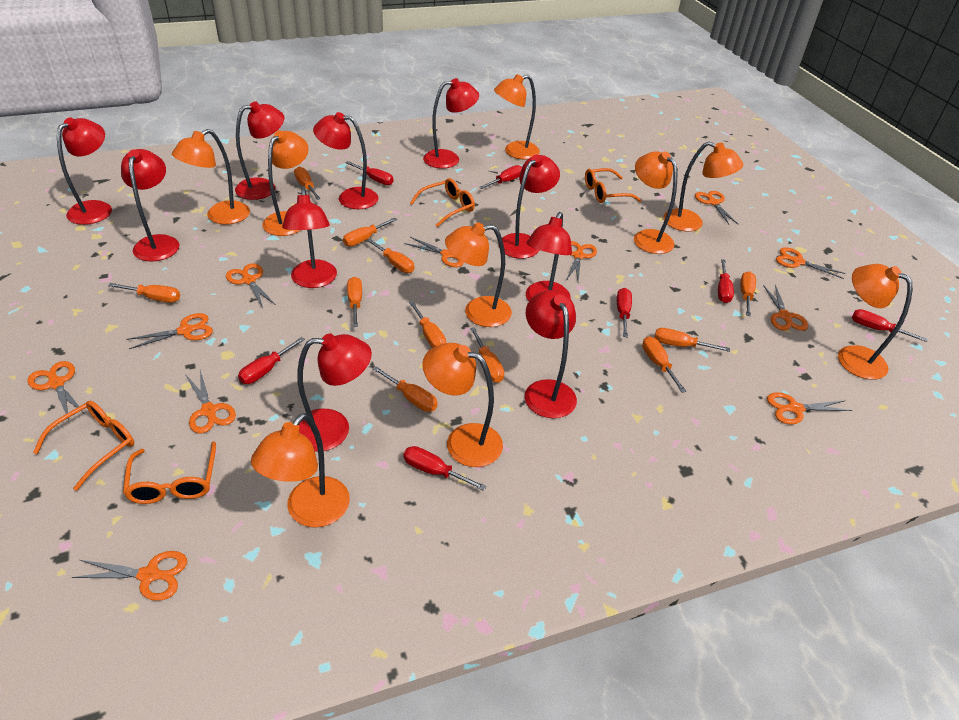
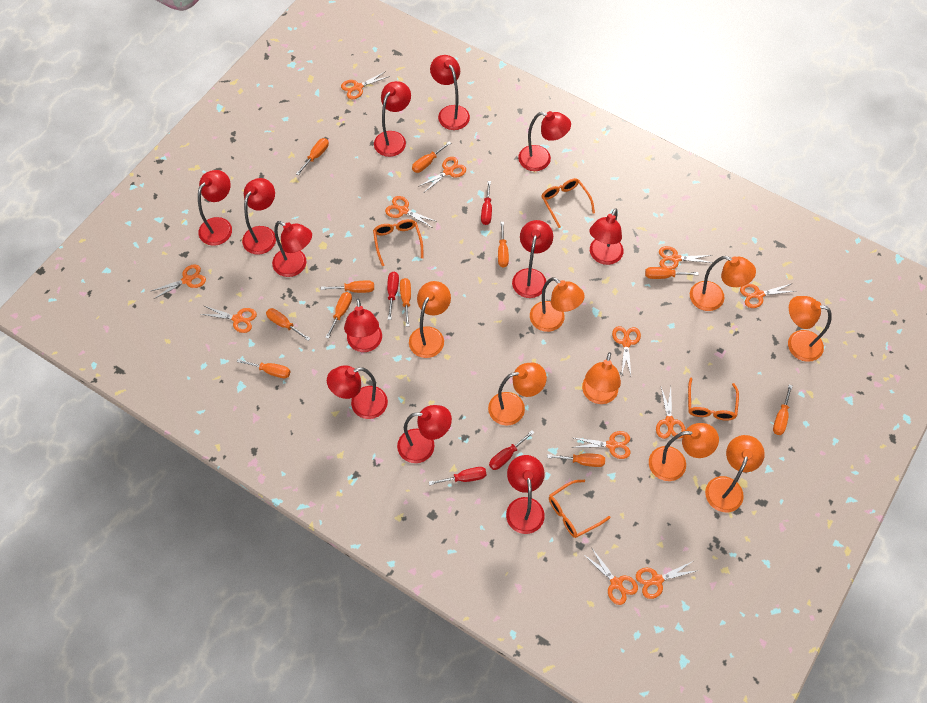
orange lamp: [172,129,250,225] [251,413,350,528] [262,130,309,236] [422,343,503,467] [445,222,512,327] [494,74,540,160] [634,151,677,254] [663,142,743,232] [838,264,913,380] = 9 -> [409,281,451,358] [488,363,547,425] [530,277,585,332] [582,352,621,404] [649,423,719,481] [690,256,756,311] [705,435,765,512] [788,296,832,362] = 8
orange scissors: [27,361,86,420] [71,551,187,601] [127,313,213,349] [185,370,236,434] [226,263,276,308] [404,237,464,267] [566,241,597,281] [695,191,739,225] [763,285,808,331] [767,392,852,424] [776,247,846,279] = 11 -> [151,264,206,299] [201,306,257,333] [341,71,390,99] [385,196,435,228] [418,157,466,192] [571,431,630,459] [583,547,638,605] [612,326,641,376] [636,561,699,599] [656,387,686,439] [659,246,713,270] [740,283,795,308] = 12
red lamp: [57,117,112,225] [121,149,180,261] [235,101,284,200] [282,188,337,288] [297,333,372,452] [313,112,378,209] [423,78,479,169] [498,155,560,259] [525,290,577,418] [526,212,572,301] = 10 -> [198,170,232,246] [242,178,276,255] [272,221,312,277] [327,365,388,419] [344,299,382,352] [374,81,411,157] [397,405,452,463] [430,55,470,130] [506,455,545,534] [512,220,553,298] [518,111,571,171] [589,208,623,265] = 12
red screwdriver: [238,337,305,384] [346,161,394,185] [403,446,486,491] [479,165,522,189] [617,288,632,337] [718,259,734,303] [852,309,928,342] = 7 -> [387,272,399,320] [429,467,487,485] [481,181,492,225] [489,430,534,470] = 4

